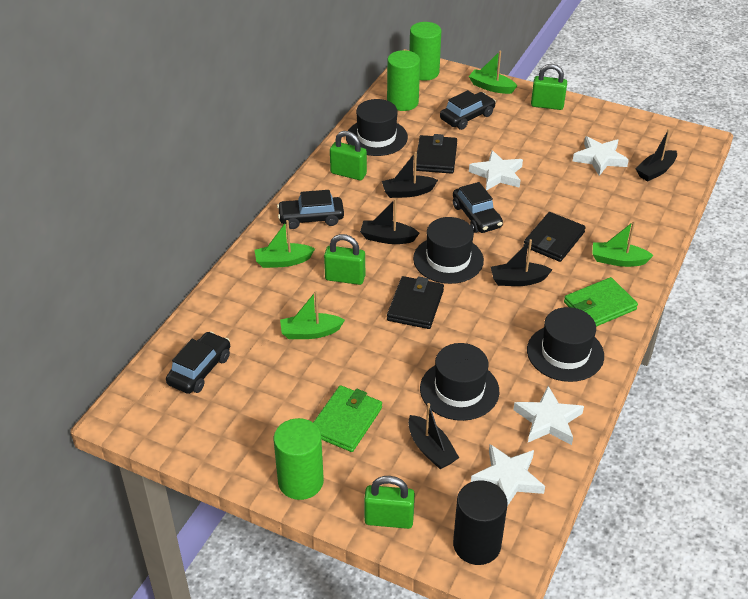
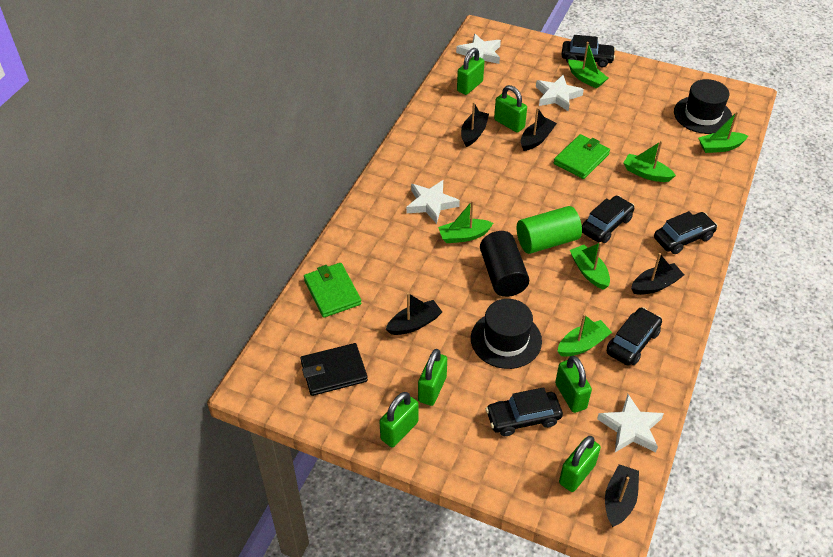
black car: [166,331,230,394] [277,190,344,229] [440,90,496,130] [453,182,503,233] = 4 -> [486,387,563,436] [562,35,616,67] [582,196,634,243] [607,307,662,366] [654,211,718,254] = 5
black hat: [346,99,408,156] [413,217,484,284] [420,343,499,421] [527,307,604,382] = 4 -> [471,299,542,369] [674,79,732,134] = 2
black wallet: [387,276,444,329] [416,134,457,174] [523,212,586,262] = 3 -> [300,343,368,396] = 1
green boat: [255,220,315,268] [280,291,345,339] [469,50,517,94] [592,221,654,267] = 4 -> [438,200,493,243] [557,314,612,357] [568,42,608,88] [570,242,610,290] [624,141,676,182] [698,112,748,153] = 6
green cylinder: [274,418,324,500] [387,50,420,111] [409,22,441,81] = 3 -> [517,206,582,254] = 1
green padlock: [324,234,365,285] [330,131,367,180] [364,476,415,529] [531,64,567,110] = 4 -> [379,392,418,447] [418,349,447,406] [457,48,484,95] [494,85,527,133] [555,356,592,413] [559,436,601,492] = 6

